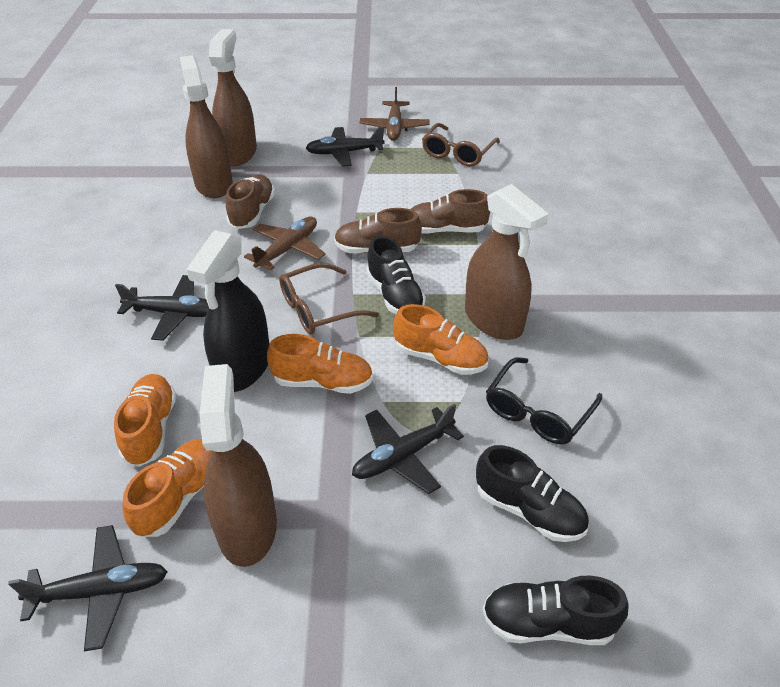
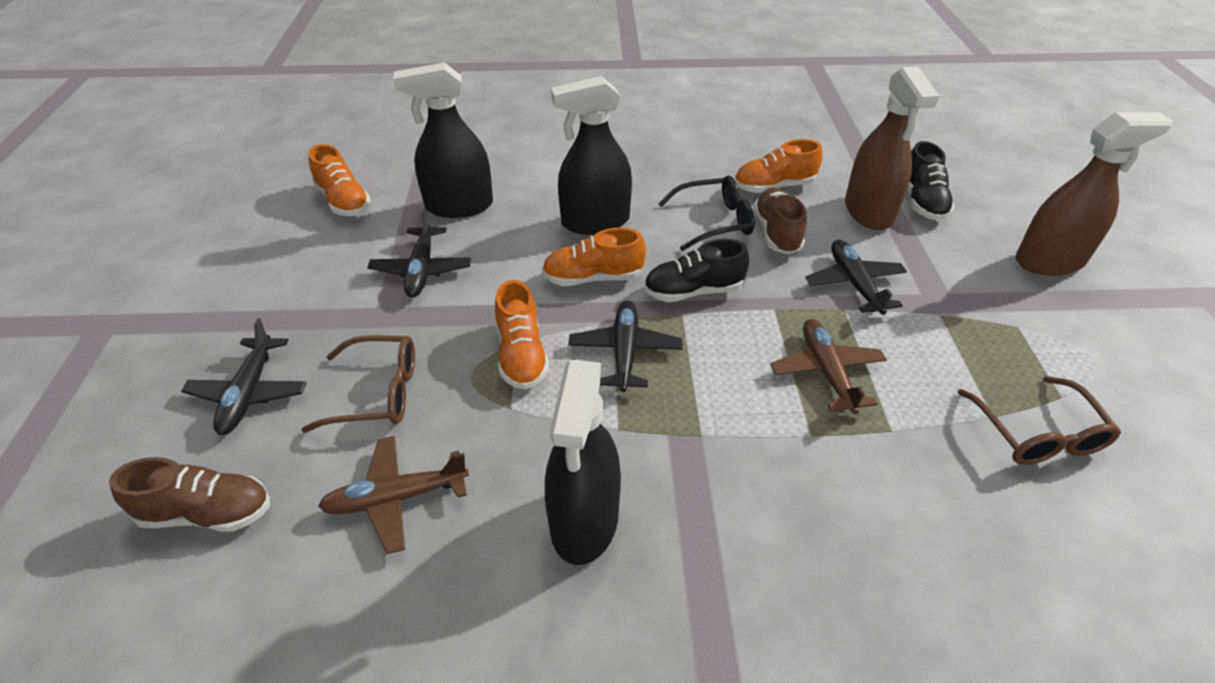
black shoe: [366,236,426,314] [476,445,589,542] [482,576,629,645] = 3 -> [644,239,749,302] [908,141,955,221] = 2
black spray bottle: [186,230,269,392] = 1 -> [393,62,493,218] [545,360,621,565] [551,76,632,235] = 3
brown shoe: [226,174,275,229] [334,208,422,253] [410,189,490,234] = 3 -> [109,457,270,532] [753,187,807,254] = 2
brown spray bottle: [180,55,233,198] [200,364,277,567] [209,29,257,166] [465,184,549,340] = 4 -> [845,66,939,230] [1015,112,1173,276] = 2

